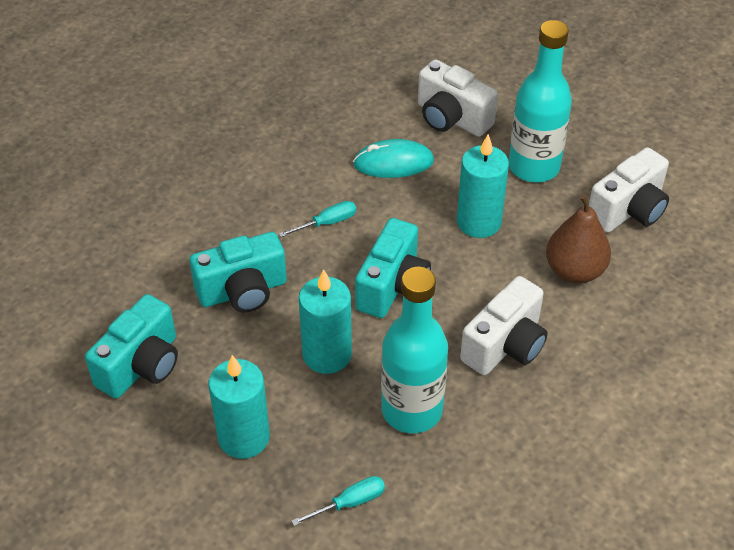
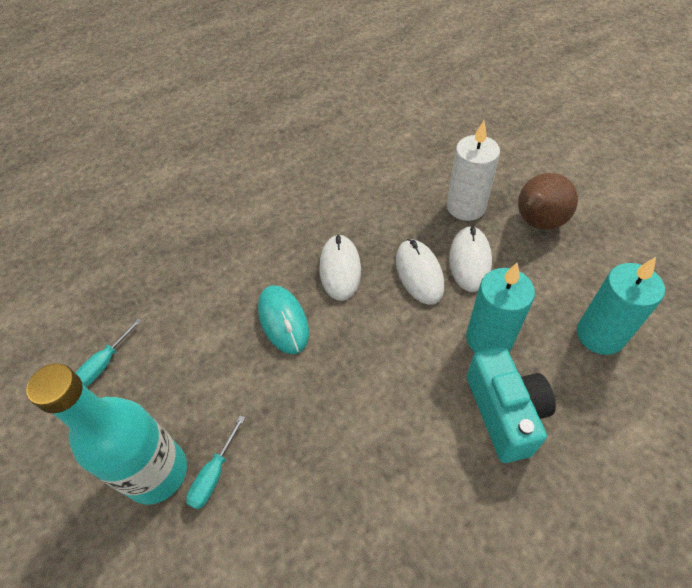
turquoise bottle: [381,267,448,433] [509,20,572,182] = 2 -> [26,363,187,504] = 1
turquoise camera: [85,294,178,398] [189,232,287,312] [355,218,431,318] = 3 -> [467,346,556,463] = 1
turquoise candle: [209,355,270,459] [299,269,352,374] [457,134,509,238] = 3 -> [466,262,535,353] [577,257,665,355] = 2
white camera: [418,59,498,137] [460,276,548,375] [589,147,669,233] = 3 -> none = 0
white candle: none = 0 -> [447,121,500,221] = 1
white mouse: none = 0 -> [319,234,361,301] [396,239,444,305] [449,226,492,292] = 3

